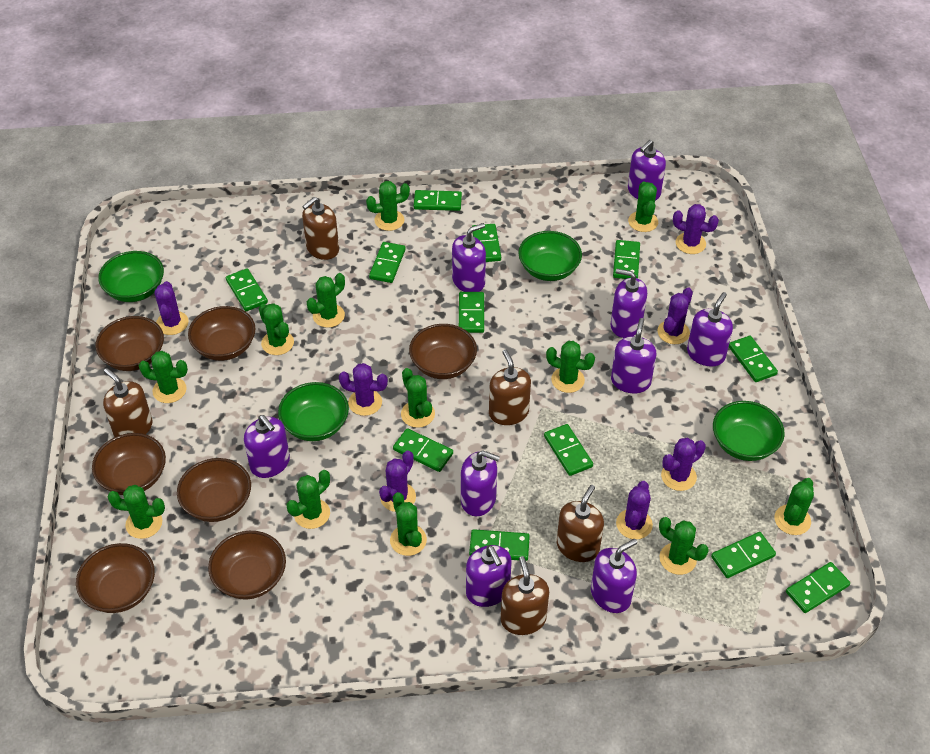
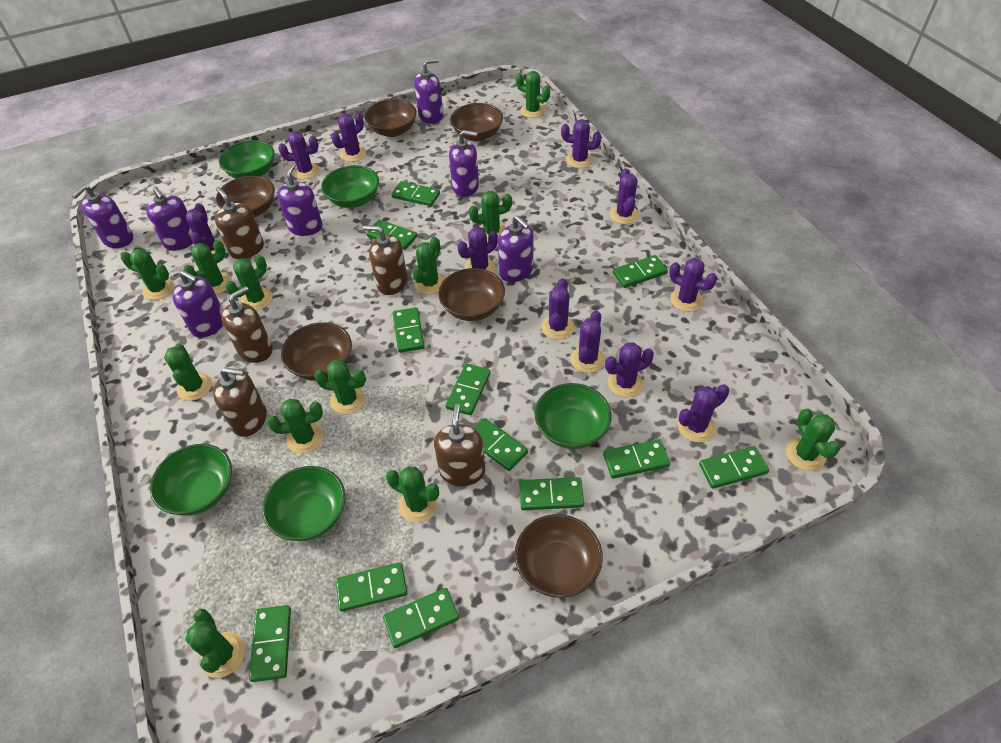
brown bowl: [76,543,155,613] [92,433,166,495] [96,316,164,371] [177,458,251,522] [188,306,256,361] [208,531,286,599] [409,324,477,379] = 7 -> [216,176,275,217] [281,322,352,380] [364,99,417,137] [438,268,505,321] [450,103,503,141] [515,514,603,598] = 6
green bowl: [98,251,164,302] [278,382,349,441] [518,231,582,281] [713,401,785,461] = 4 -> [150,444,232,516] [219,140,275,179] [262,466,345,541] [321,165,379,208] [534,383,612,449] = 5
purple cactus: [154,281,189,335] [339,363,388,416] [379,451,416,512] [616,481,653,539] [657,287,693,344] [661,438,706,491] [673,204,719,254] = 7 -> [186,203,225,254] [278,131,319,179] [331,113,366,162] [457,227,498,273] [541,278,575,340] [561,119,601,168] [570,310,605,373] [605,342,654,398] [610,169,639,224] [669,258,717,312] [678,384,730,442] = 11
purple soap dispenser: [244,415,290,478] [452,223,486,292] [461,450,500,516] [466,545,512,607] [591,539,637,613] [611,269,647,338] [611,318,656,393] [628,140,666,201] [687,292,733,366] = 9 -> [71,185,133,248] [146,186,193,251] [172,270,223,338] [277,163,323,236] [414,58,443,124] [449,130,479,197] [498,216,534,282] = 7

